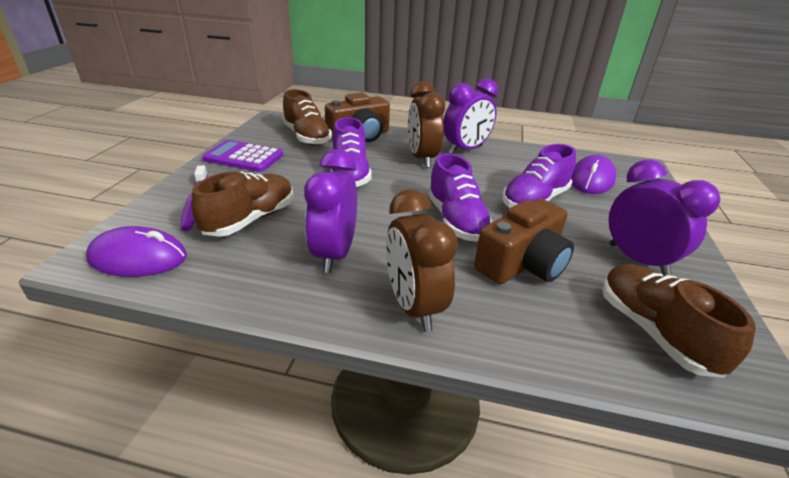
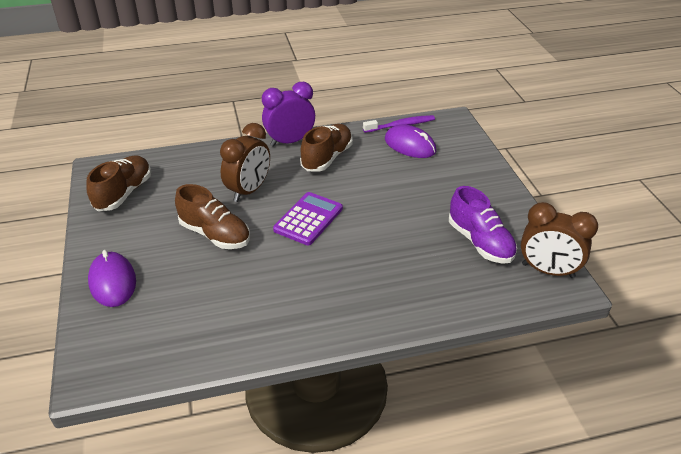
brown camera: [325,92,390,142] [474,199,574,284] = 2 -> none = 0
purple clock: [304,149,357,273] [443,78,498,154] [609,159,720,276] = 3 -> [262,82,315,147] = 1
purple shoe: [331,117,372,187] [428,153,493,242] [502,144,576,208] = 3 -> [449,186,517,264] = 1

